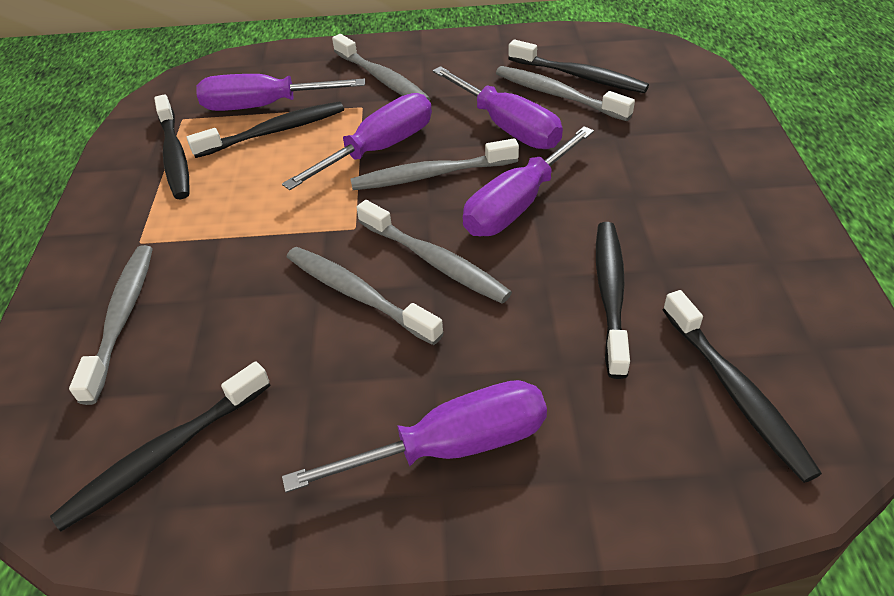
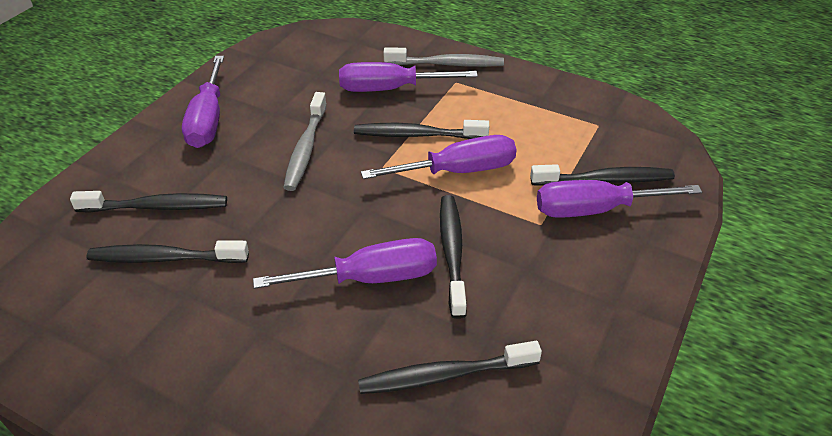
grey toothbrush: [69,245,153,405] [287,247,444,345] [332,34,430,101] [350,139,519,190] [356,200,512,304] [496,66,635,121] = 6 -> [283,92,327,191] [384,47,504,67] = 2

